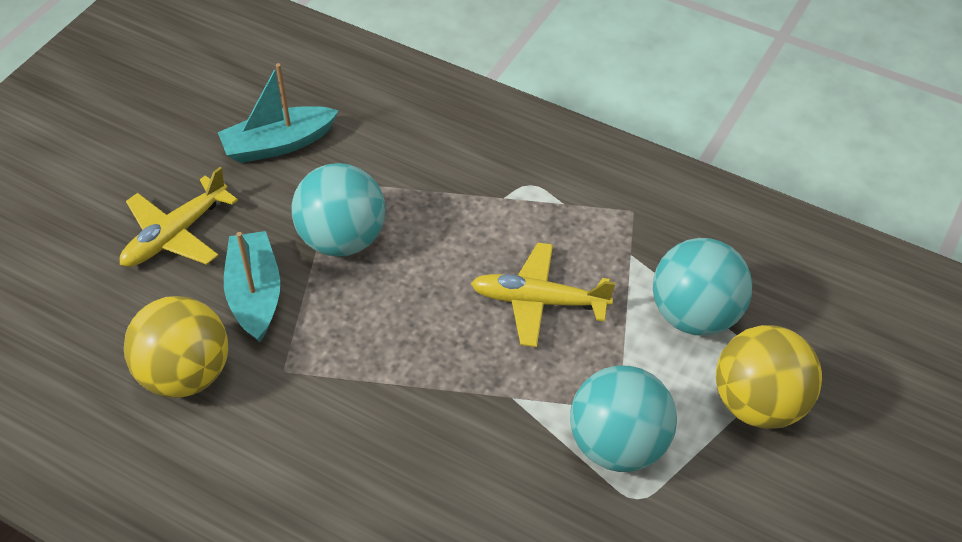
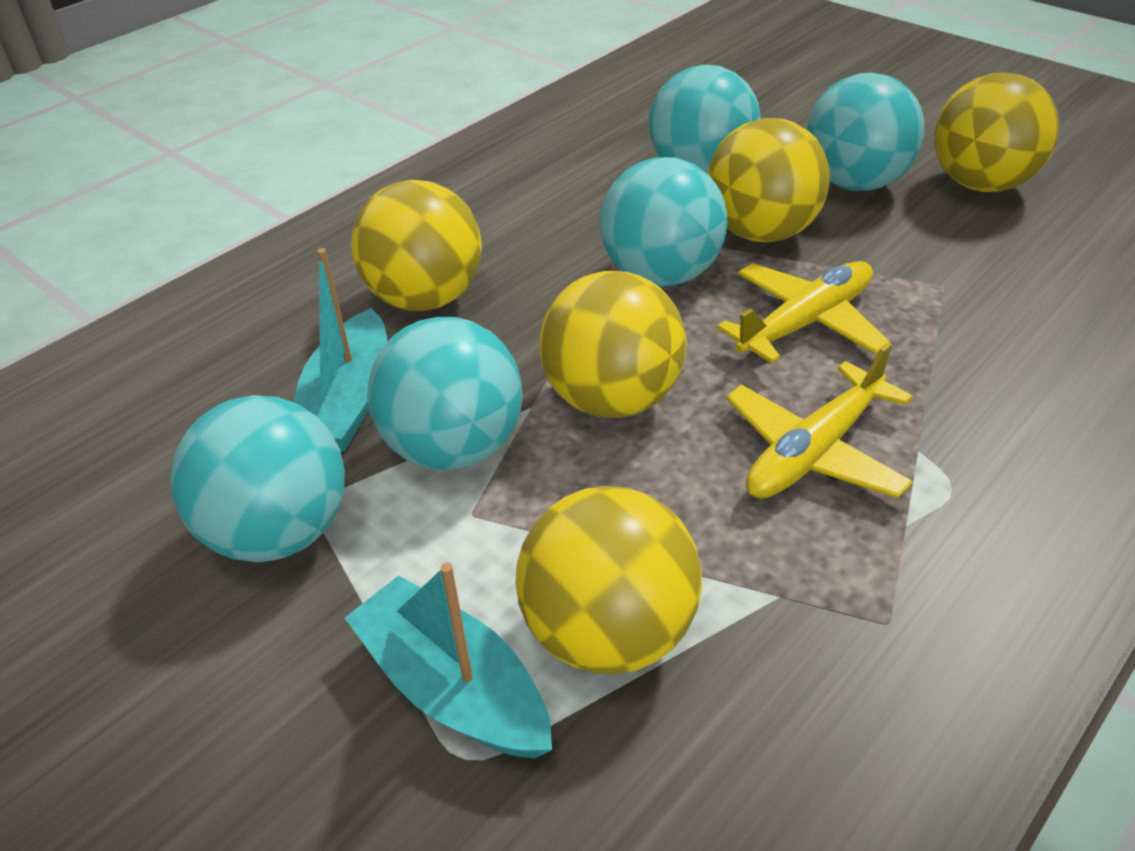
turquoise ball: [291,163,385,257] [570,366,677,472] [653,238,752,336] = 3 -> [170,395,345,562] [367,317,523,471] [600,157,727,287] [649,65,761,173] [806,73,925,191] = 5
yellow ball: [124,296,228,398] [716,325,822,429] = 2 -> [351,180,482,311] [515,486,702,675] [539,271,687,418] [707,118,830,242] [935,72,1059,192] = 5

